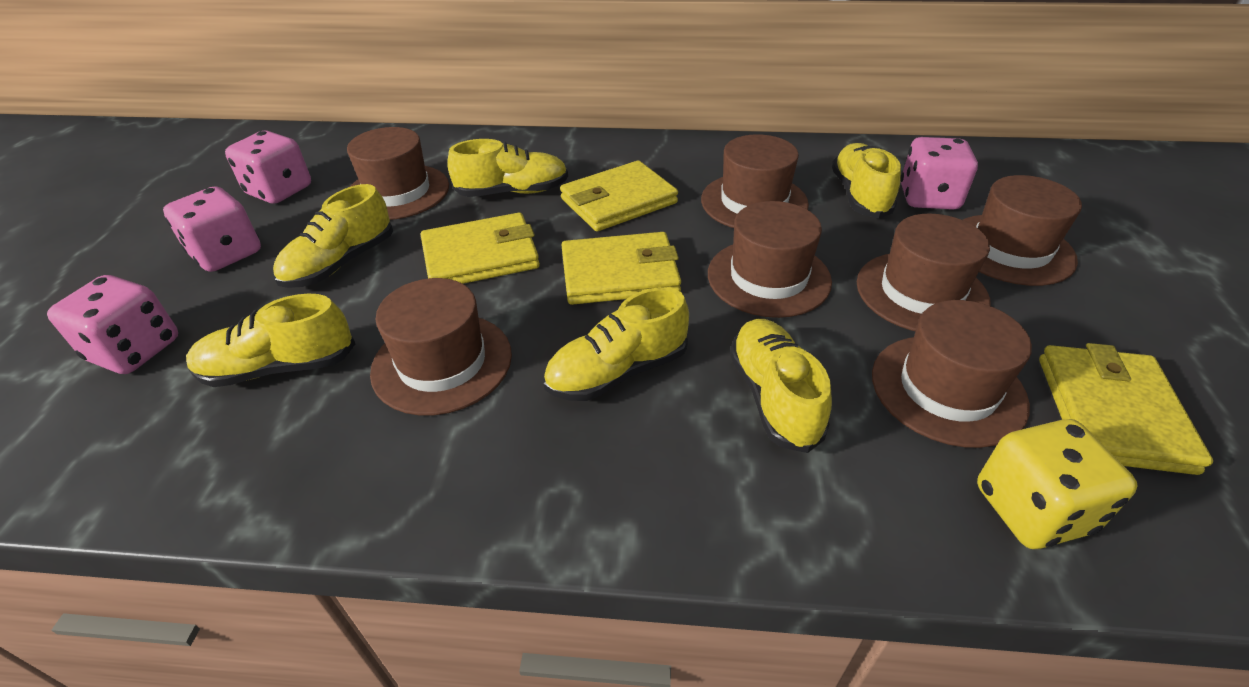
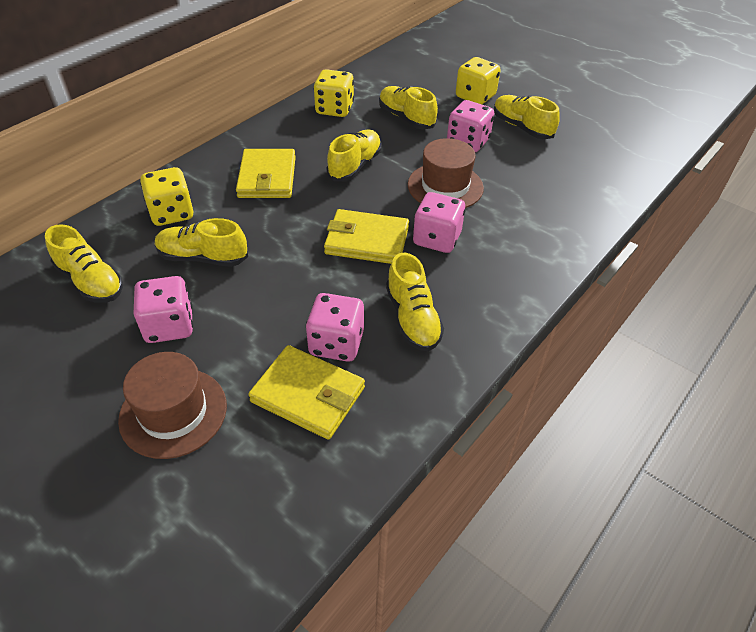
brown hat: [347,127,449,220] [370,278,512,415] [701,134,809,228] [708,201,832,318] [857,214,991,331] [872,300,1032,448] [963,175,1082,286] = 7 -> [118,352,227,459] [408,138,484,208] = 2
yellow dice: [977,419,1138,549] = 1 -> [140,167,194,226] [314,69,354,117] [456,57,500,104] = 3
yellow wallet: [421,213,540,284] [560,160,678,231] [561,232,681,305] [1039,343,1213,475] = 4 -> [236,149,296,198] [249,345,365,440] [324,209,409,264] = 3

